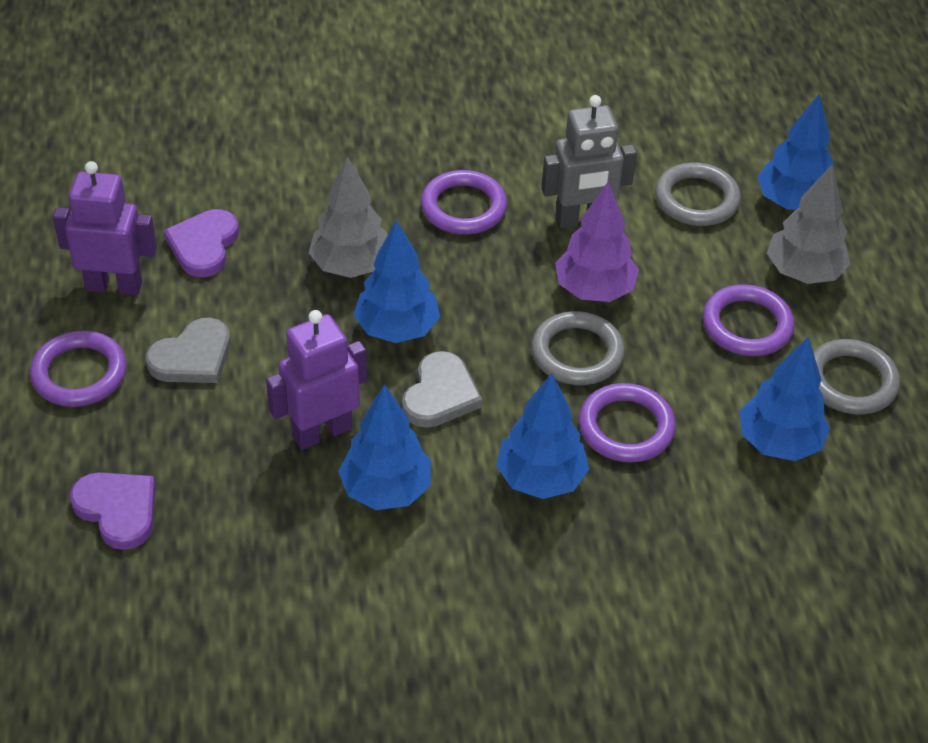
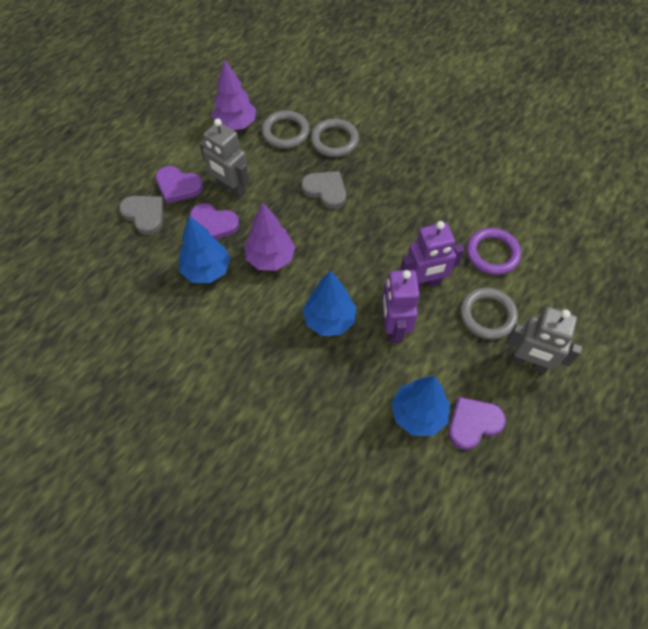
blue tree: [338,384,431,510] [354,220,440,343] [496,373,589,499] [740,337,830,461] [757,93,837,210] = 5 -> [179,216,230,283] [303,270,356,336] [391,376,450,436] = 3
grey robot: [541,95,637,228] = 1 -> [199,119,249,199] [506,307,582,374] = 2
grey tree: [309,156,388,278] [767,164,850,284] = 2 -> none = 0
purple heart: [70,472,155,550] [164,209,239,277] = 2 -> [156,166,203,203] [190,203,239,239] [448,397,506,450] = 3
purple ring: [30,330,127,407] [421,170,507,234] [579,383,676,462] [703,284,794,356] = 4 -> [467,228,521,275] = 1
purple tree: [555,182,639,302] = 1 -> [212,60,256,130] [245,203,295,271] = 2

